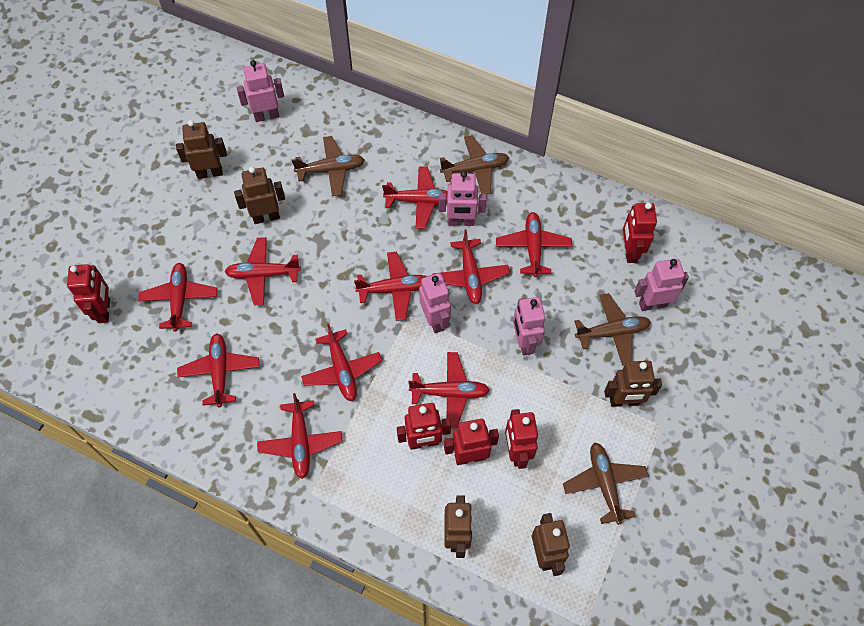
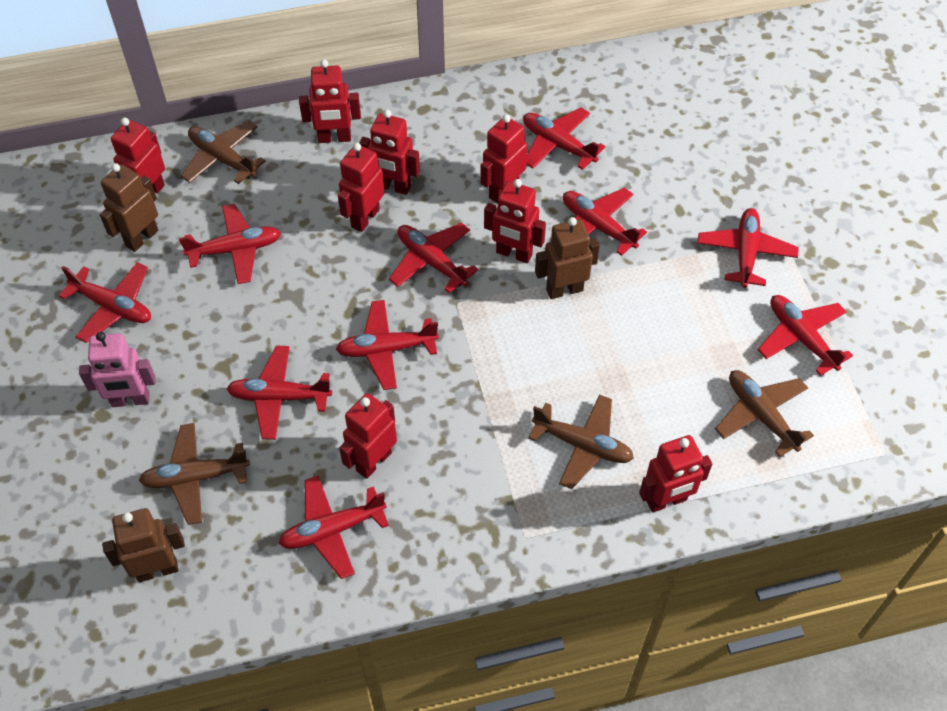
brown robot: [176,120,227,179] [234,167,285,224] [444,495,473,558] [532,513,570,576] [604,361,662,407] = 5 -> [100,163,158,252] [102,508,185,582] [535,217,600,299] = 3
pink robot: [236,60,284,122] [419,273,451,333] [439,171,487,226] [513,297,545,356] [634,259,689,311] = 5 -> [79,332,156,407] = 1
red robot: [67,264,110,323] [397,403,451,450] [444,419,499,465] [505,409,538,469] [623,203,657,263] = 5 -> [111,118,165,193] [299,59,361,143] [338,143,385,232] [339,393,397,479] [359,110,420,195] [480,114,527,203] [484,179,546,263] [639,435,712,512] = 8

